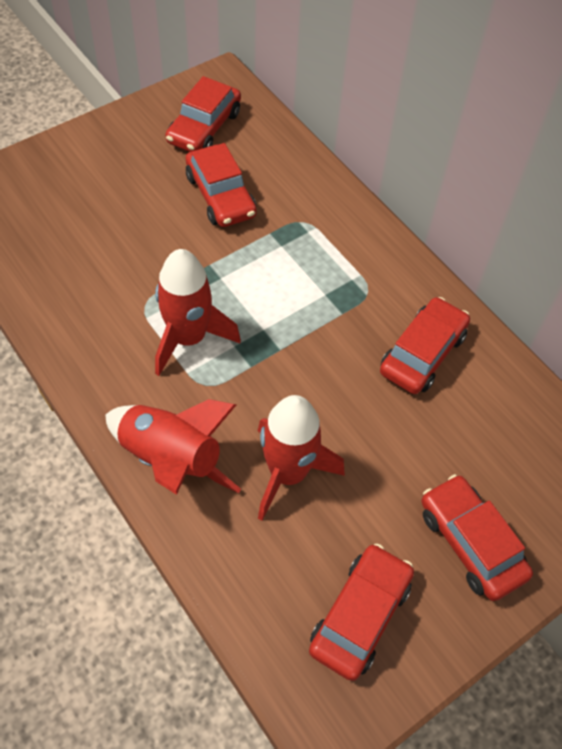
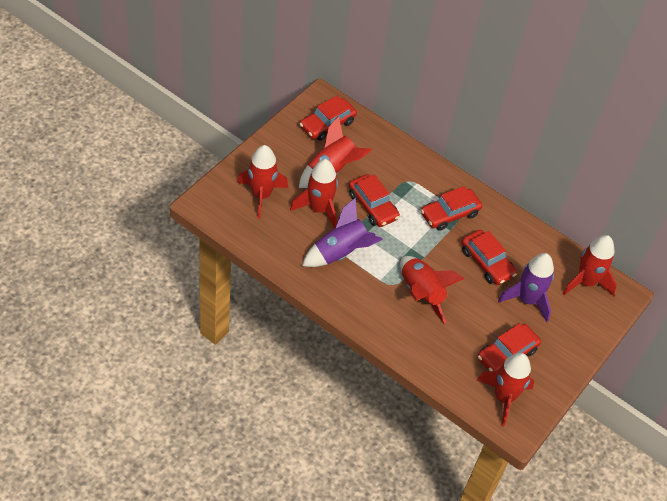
purple rocket: none = 0 -> [302,198,383,267] [498,253,554,322] = 2
red rocket: [105,399,241,495] [155,249,241,376] [258,395,345,521] = 3 -> [237,145,288,219] [290,159,338,229] [299,116,372,188] [400,256,465,324] [477,353,534,426] [563,235,617,296] = 6

